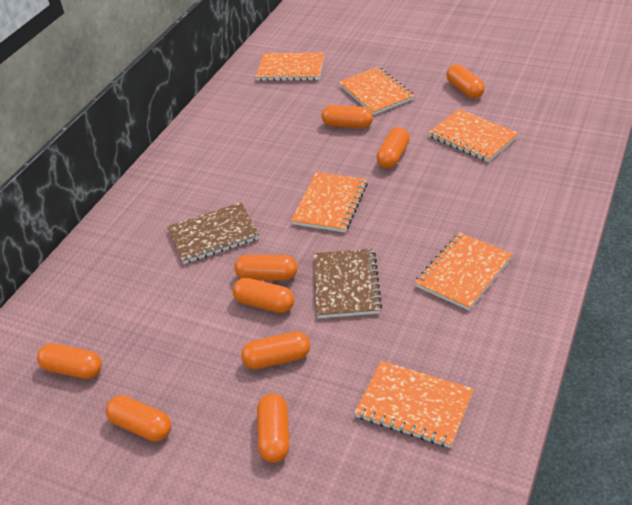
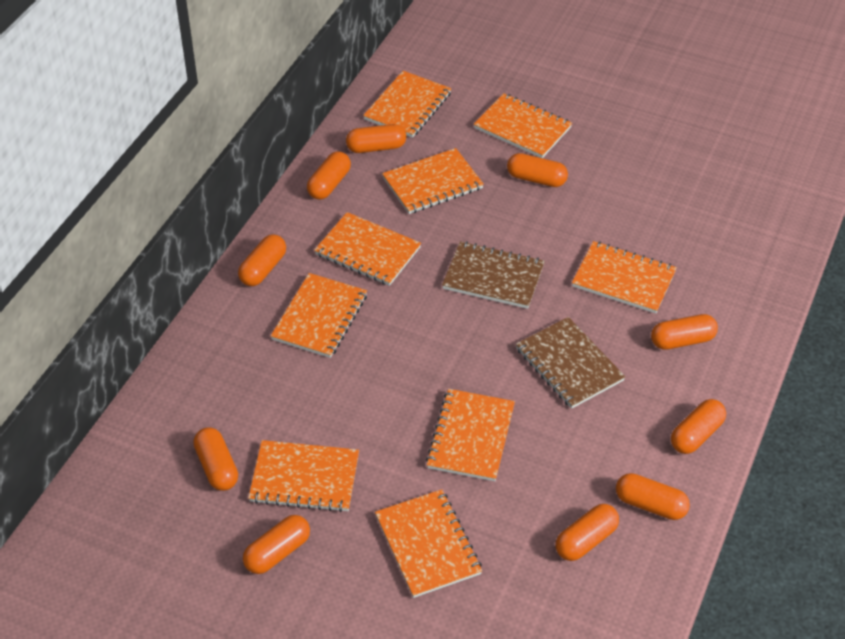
orange capsule: [37,344,102,379] [106,395,171,442] [233,278,294,313] [235,255,297,281] [241,331,310,369] [257,393,289,463] [321,105,373,128] [376,127,410,168] [446,64,485,98] = 9 -> [193,427,238,491] [238,234,286,286] [243,515,310,574] [307,151,351,200] [346,124,406,153] [507,153,568,187] [556,504,619,561] [616,473,690,520] [651,314,718,350] [671,399,726,454] = 10
orange notebook: [256,53,325,81] [291,172,368,232] [339,67,415,115] [355,361,474,448] [415,232,513,310] [428,109,519,162] = 6 -> [248,440,359,512] [271,273,367,358] [314,212,421,286] [363,71,452,138] [375,489,482,598] [382,148,484,214] [426,389,515,481] [474,93,572,158] [572,241,677,313] = 9

